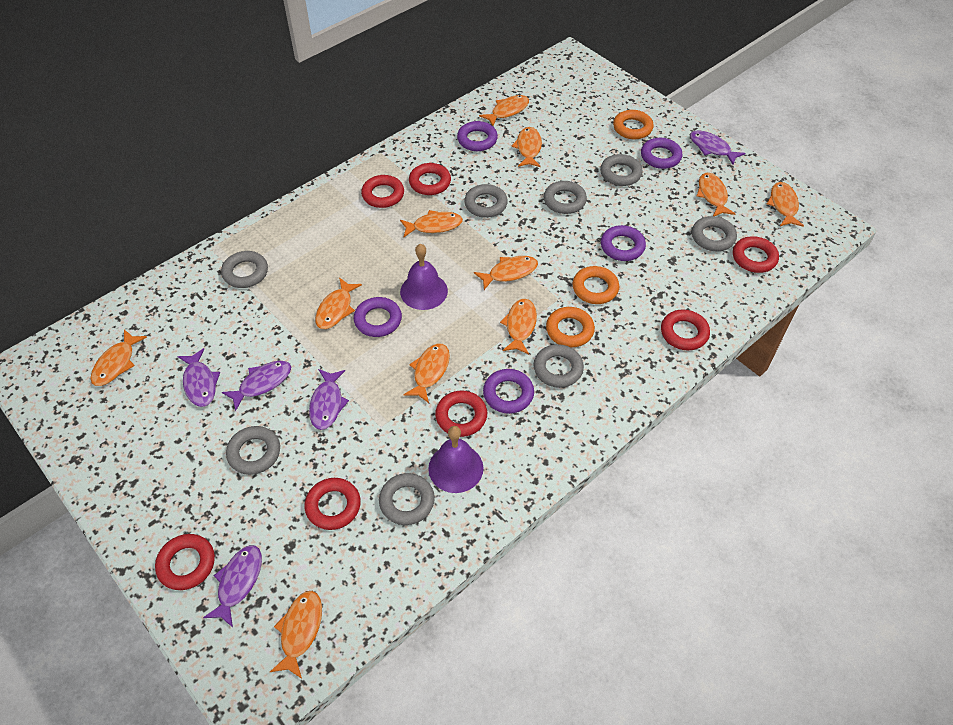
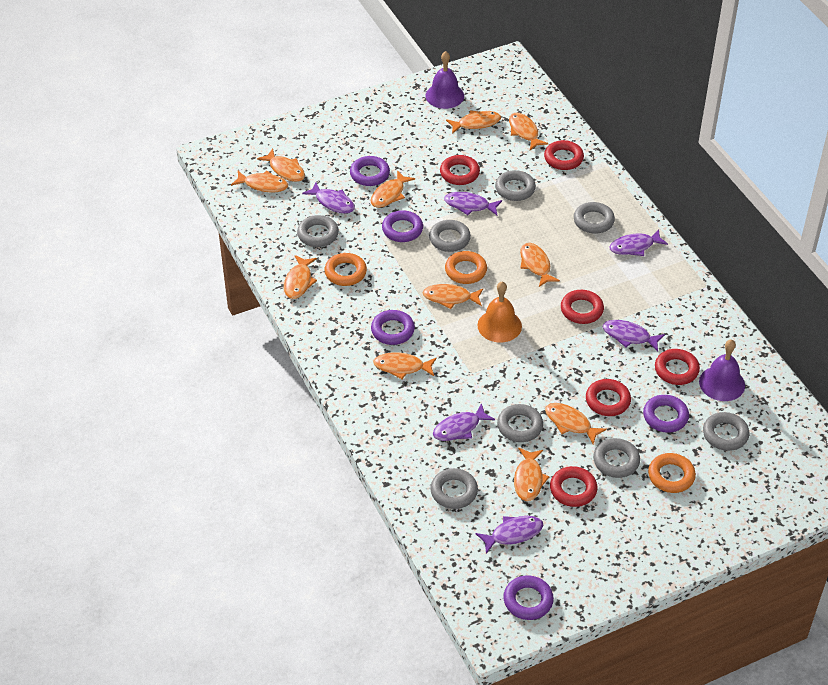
orange bell: none = 0 -> [477,281,522,343] = 1
purple fish: [177,348,220,407] [203,545,262,627] [222,361,291,411] [309,369,349,430] [690,130,745,164] = 5 -> [302,182,355,214] [433,403,495,441] [444,192,502,216] [475,516,543,554] [603,320,665,351] [609,229,668,256] = 6
red ring: [155,534,215,590] [305,478,361,530] [361,175,404,208] [409,163,451,195] [435,391,487,437] [661,309,710,350] [733,236,779,273] = 7 -> [440,155,480,185] [544,140,584,170] [550,466,598,507] [561,290,604,324] [586,379,631,416] [655,349,700,385] = 6

